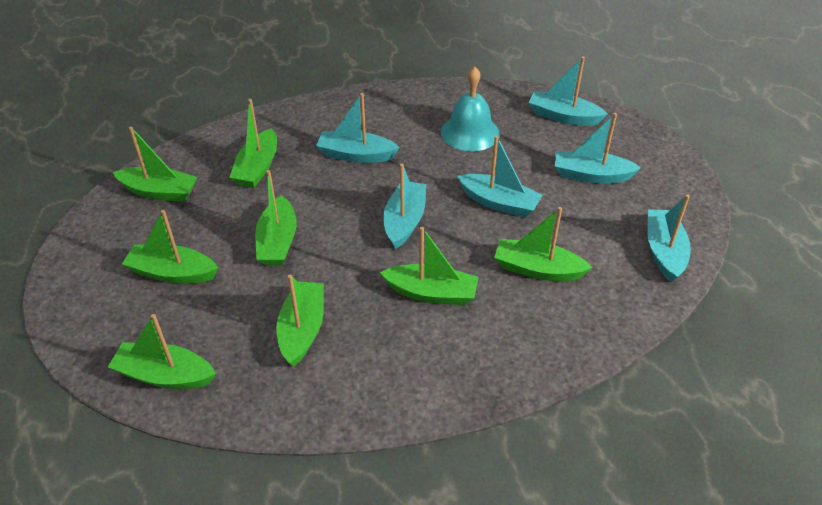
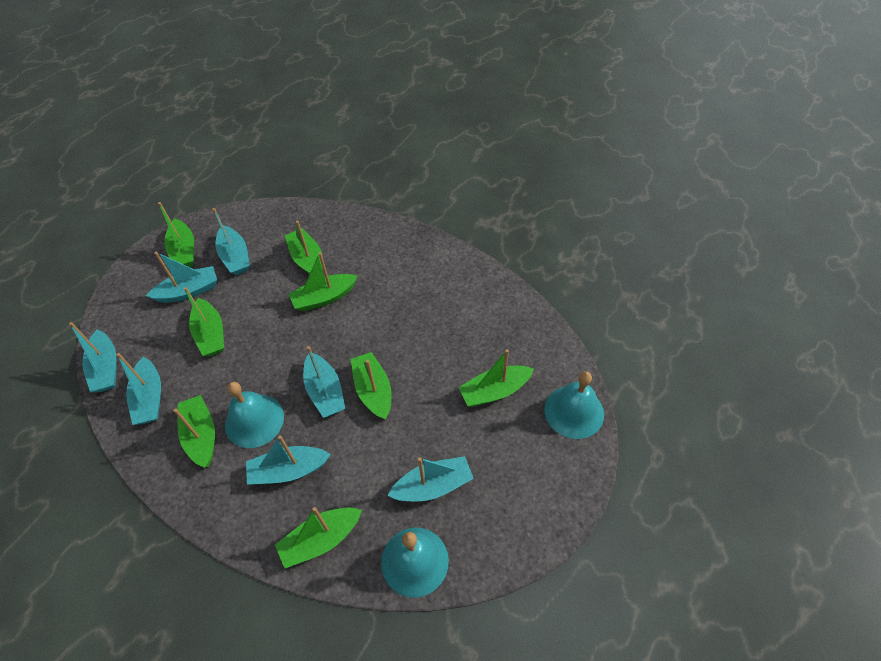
turquoise bell: [441,67,500,151] = 1 -> [225,382,284,448] [381,528,449,598] [544,371,604,439] = 3
turquoise boat: [316,93,400,163] [383,164,426,249] [457,136,543,217] [528,56,607,126] [555,113,641,184] [647,194,691,282] = 6 -> [69,322,117,392] [116,353,161,425] [146,252,217,303] [212,208,250,275] [246,435,331,485] [303,346,345,418] [387,456,474,501] = 7

